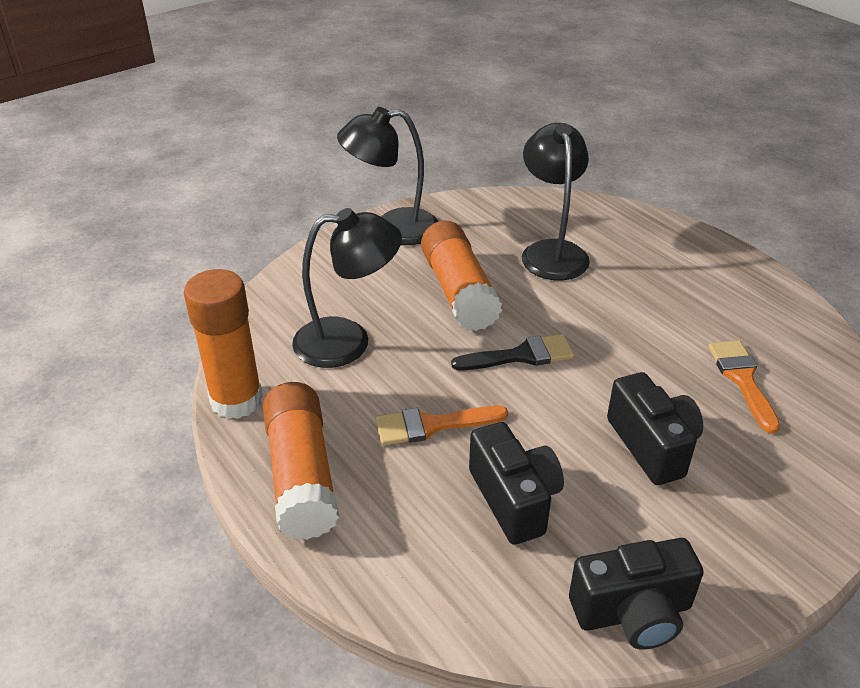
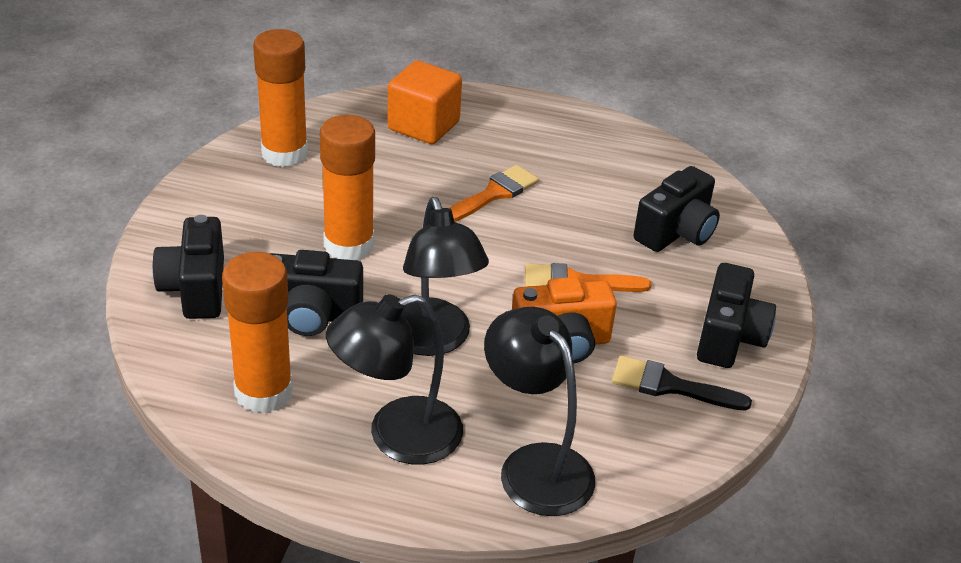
black camera: [469,422,564,545] [569,538,704,650] [607,372,703,485] = 3 -> [152,215,224,319] [270,250,363,336] [634,166,720,252] [697,263,776,368] = 4
orange camera: none = 0 -> [512,277,617,364] = 1
orange cube: none = 0 -> [387,60,462,144] = 1

